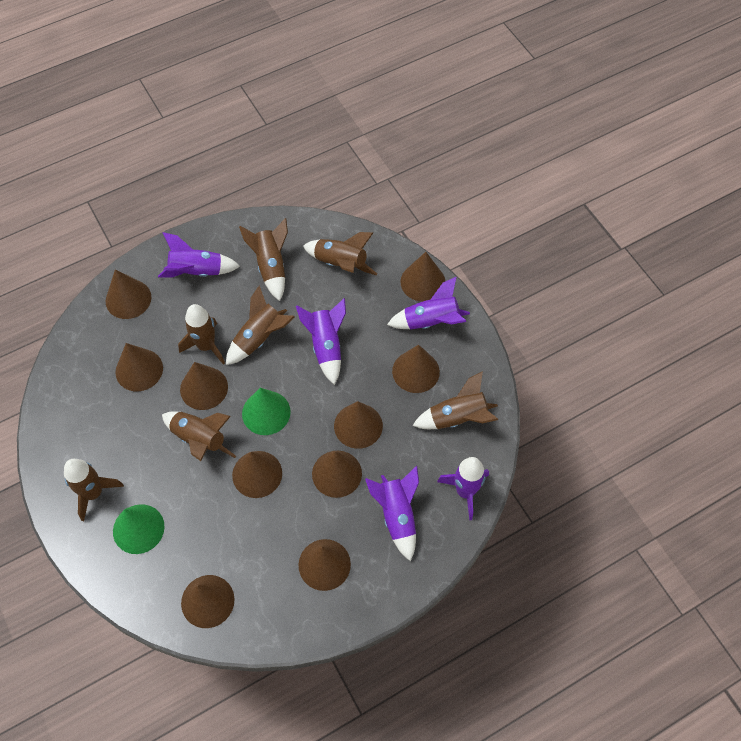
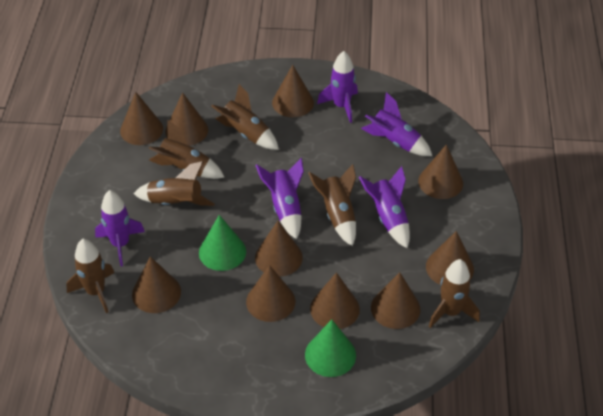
brown rocket: [64,459,124,521] [162,411,236,461] [178,304,225,365] [226,286,295,365] [239,218,288,301] [303,232,377,275] [412,371,498,429] = 7 -> [66,239,114,313] [134,161,214,206] [149,120,224,179] [211,84,279,150] [308,164,356,246] [428,259,480,328] = 6

